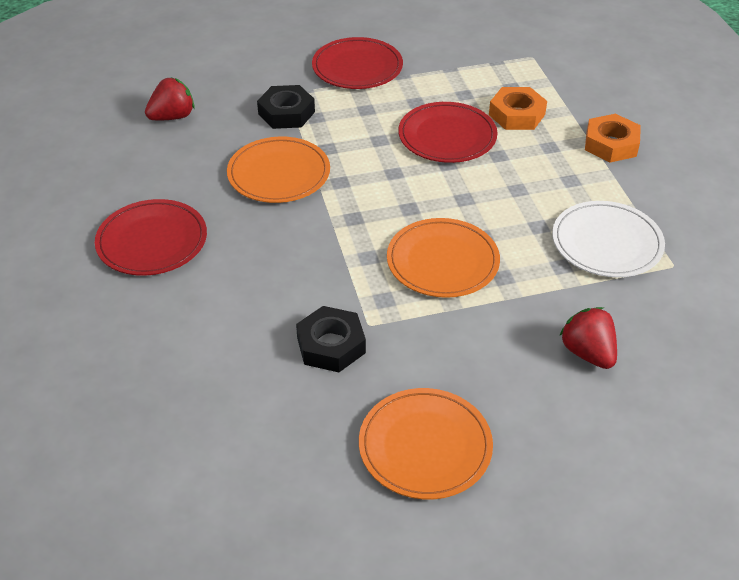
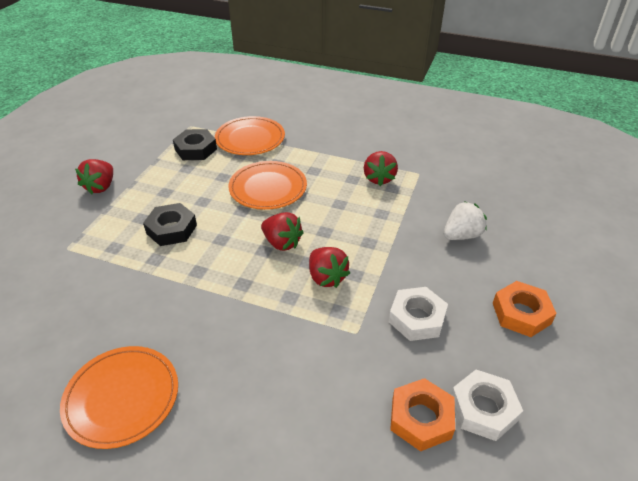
red plate: [95,199,207,276] [312,37,403,89] [398,102,498,163] = 3 -> none = 0
red strawberry: [145,77,195,120] [559,307,617,369] = 2 -> [75,159,113,194] [261,212,304,251] [309,247,350,288] [364,151,398,186] = 4
white nut: none = 0 -> [389,287,448,341] [451,370,523,441] = 2
white plate: [552,201,665,277] = 1 -> none = 0
white strawberry: none = 0 -> [444,201,487,240] = 1

